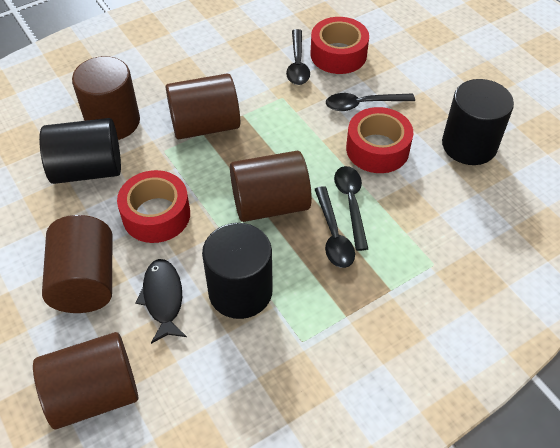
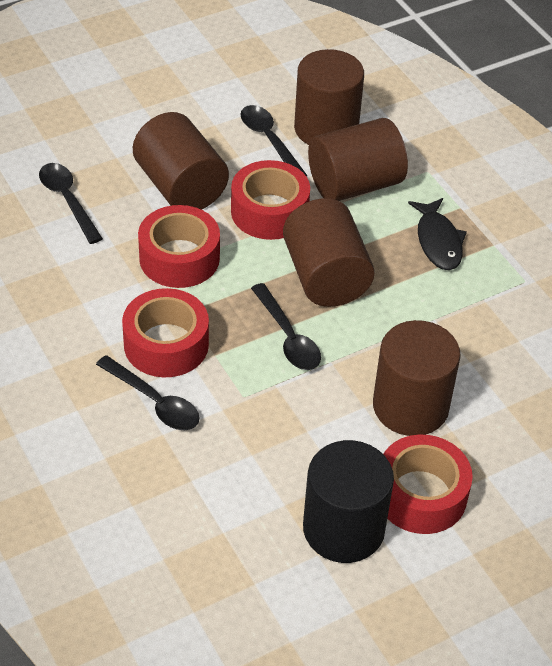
black cylinder: [39,118,121,184] [202,223,273,319] [442,79,514,165] = 3 -> [303,440,394,563] = 1
red tape: [117,170,190,243] [311,17,369,74] [346,107,413,173] = 3 -> [122,288,209,377] [138,205,220,288] [231,160,310,240] [383,435,473,534] = 4

